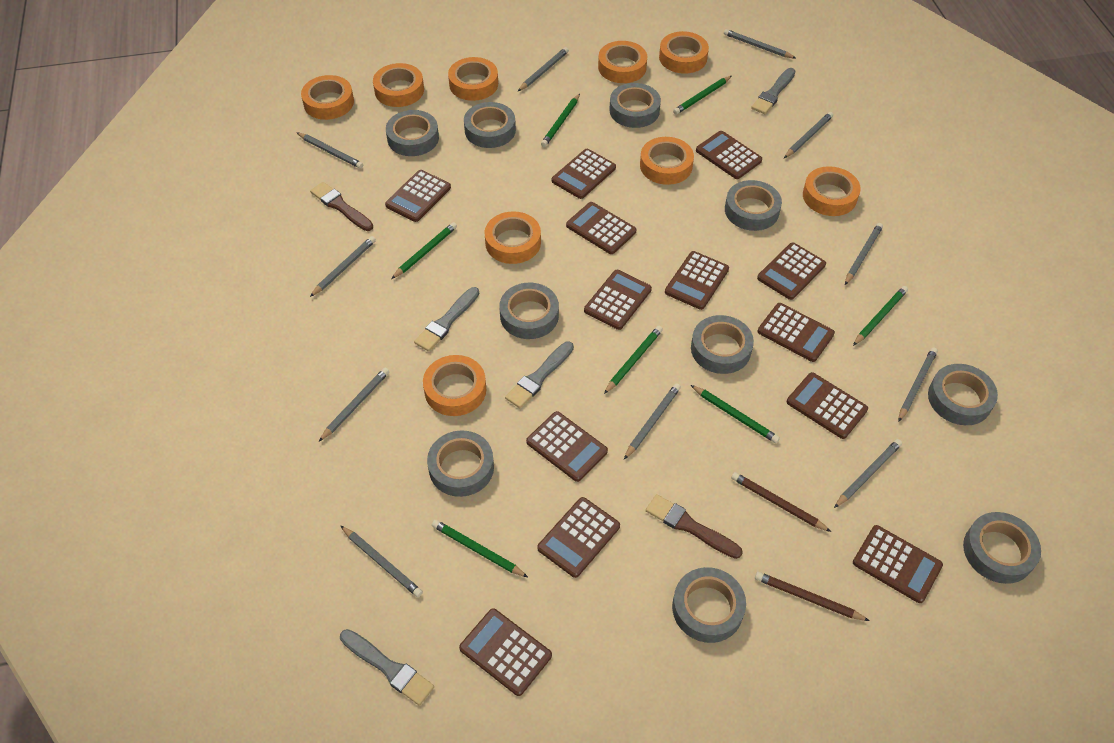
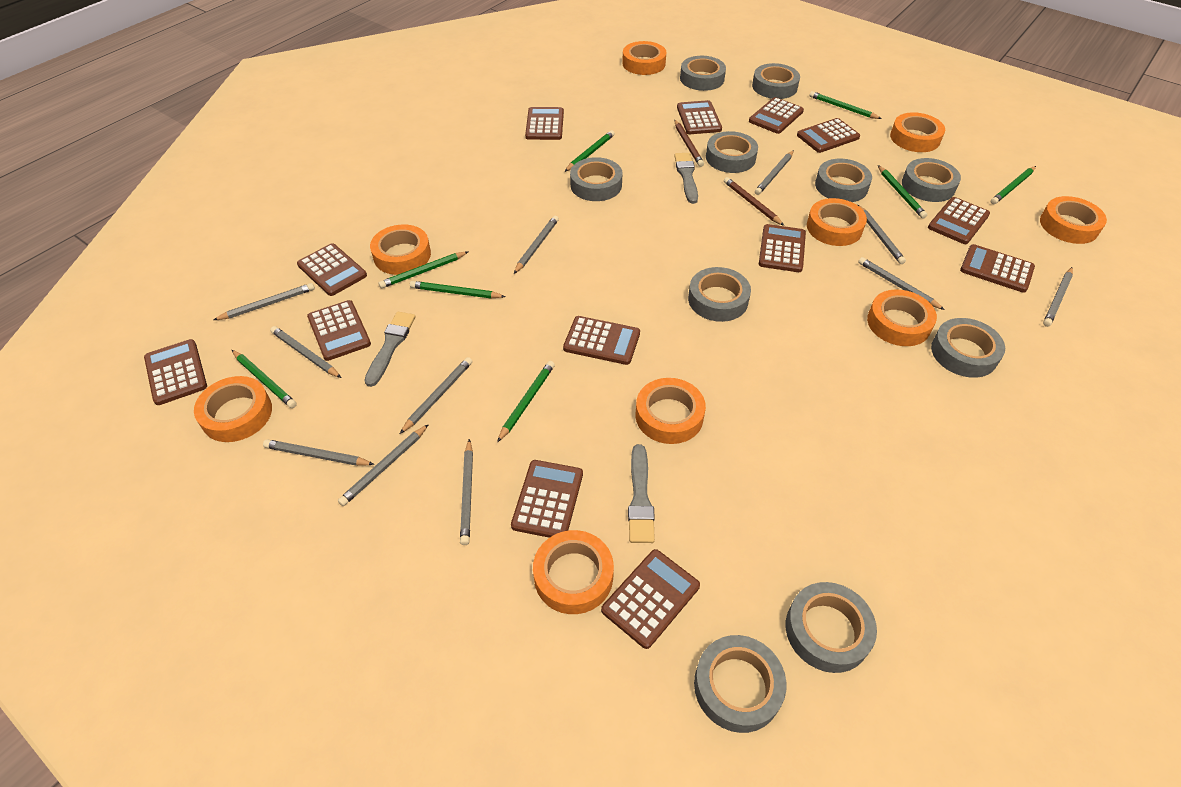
brown brush: [310,182,373,231] [646,494,743,559] = 2 -> none = 0
green pencil: [391,222,457,279] [432,520,528,577] [541,94,580,147] [604,326,663,394] [673,76,732,115] [691,385,780,443] [853,286,908,346] = 7 -> [232,350,297,408] [379,252,468,288] [410,281,506,298] [497,361,555,442] [564,130,615,172] [809,91,882,119] [878,165,927,219] [991,166,1036,204] = 8
grey brush: [340,629,434,706] [414,287,479,352] [505,341,574,408] [751,68,795,114] = 4 -> [364,312,416,387] [628,444,655,543] [674,153,698,204] = 3

